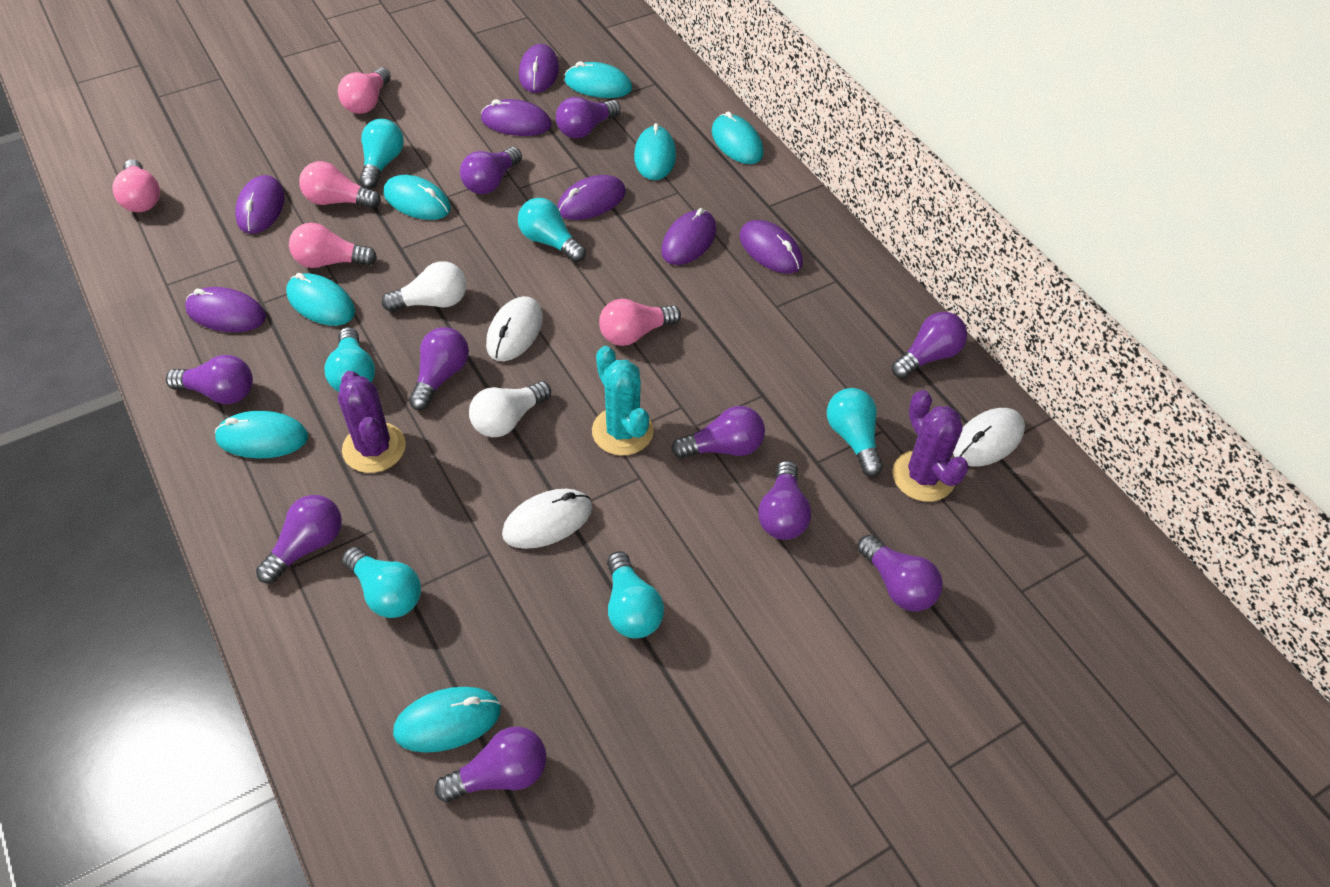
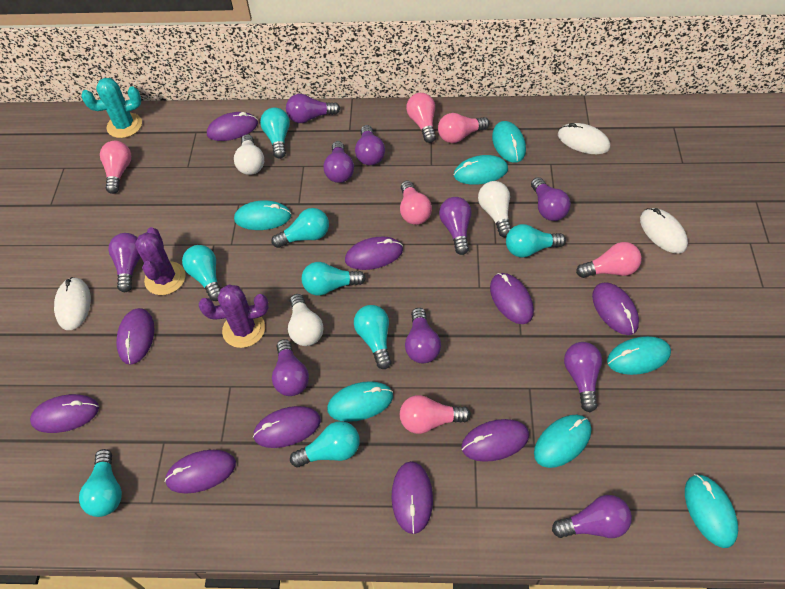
pink light bulb: [112,159,160,212] [289,223,377,268] [299,161,381,209] [338,67,391,114] [599,299,681,346] = 5 -> [100,141,131,194] [400,181,432,225] [400,395,471,434] [406,93,436,143] [438,113,489,143] [576,242,642,278] = 6
purple mouse: [185,287,266,332] [235,175,285,234] [481,99,552,136] [519,44,559,93] [557,175,626,220] [661,208,716,265] [739,220,803,274] = 7 -> [30,394,99,433] [116,308,154,365] [164,450,236,494] [207,112,258,141] [253,406,321,448] [345,236,403,270] [391,461,433,534] [461,419,529,462] [490,273,534,324] [592,282,639,335] = 10
turquoise light bulb: [324,327,375,392] [342,547,421,618] [359,119,404,189] [518,198,586,263] [607,551,664,638] [827,388,883,476] = 6 -> [79,449,122,517] [182,245,221,301] [260,107,290,159] [271,208,329,248] [290,421,360,467] [302,262,366,296] [354,305,391,369] [506,224,566,258] = 8
white light bulb: [382,261,466,312] [469,381,551,437] = 2 -> [234,134,264,175] [288,294,324,346] [478,181,511,237] = 3

